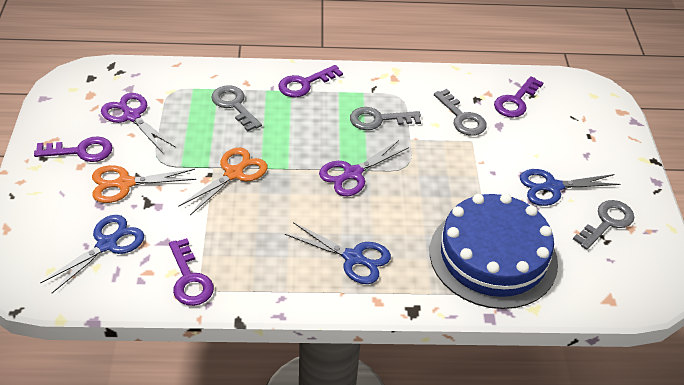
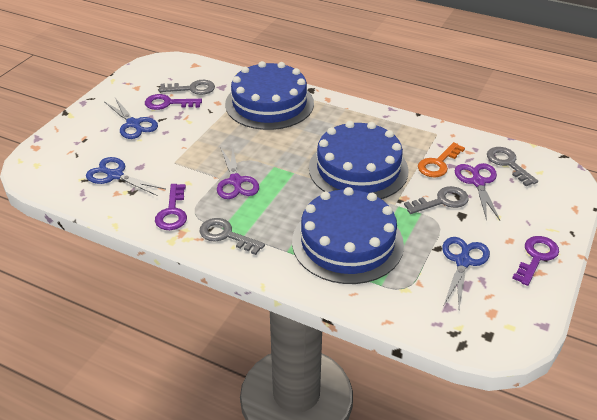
blue cake: [430,193,558,309] = 1 -> [225,61,314,130] [292,187,404,284] [309,121,409,199] = 3
orange key: none = 0 -> [418,142,465,177] = 1
orange scissors: [92,165,196,203] [178,148,268,215] = 2 -> none = 0
purple key: [34,136,113,162] [169,238,214,306] [278,65,343,97] [494,76,543,118] = 4 -> [145,94,202,110] [155,184,187,230] [512,236,559,286] = 3

